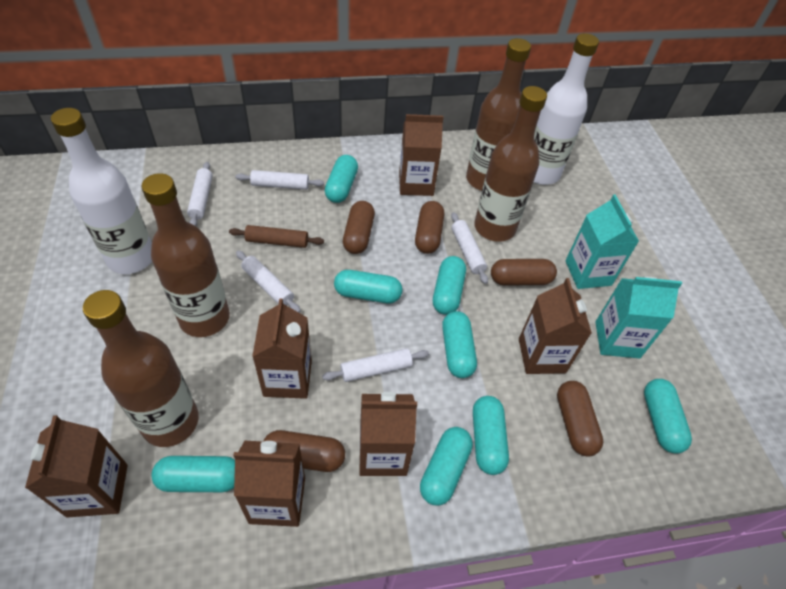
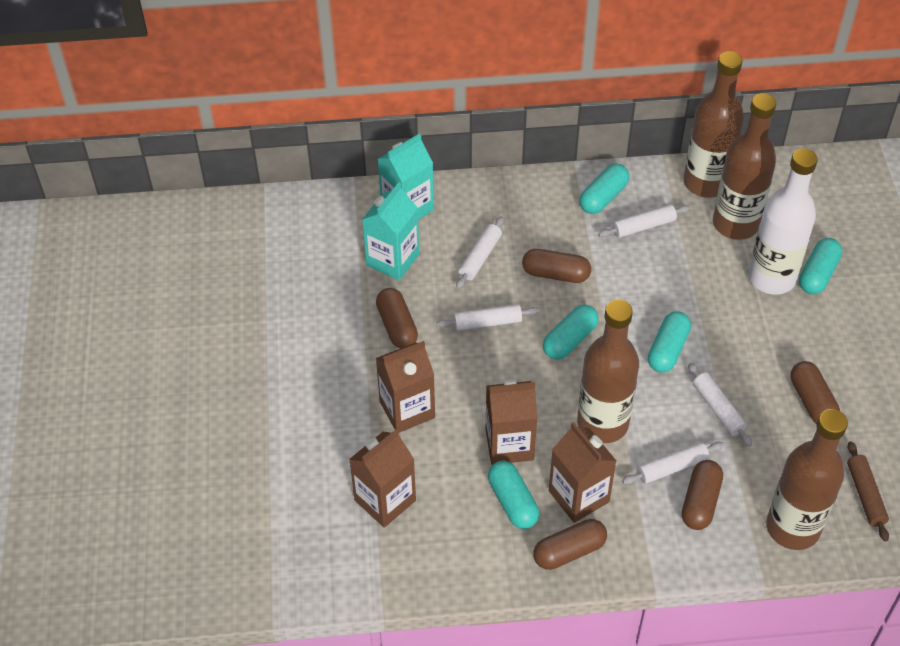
brown carton: [25,415,128,518] [233,441,305,527] [252,298,312,399] [359,392,417,476] [399,114,444,196] [519,278,592,374] = 6 -> [349,429,416,528] [376,341,435,433] [486,380,537,465] [549,422,616,523] = 4
turquoise capsule: [151,456,235,492] [325,155,358,203] [334,270,402,303] [420,427,473,506] [433,256,466,315] [442,311,477,378] [473,396,509,475] [644,379,692,454] = 8 -> [488,461,539,529] [543,305,599,360] [579,164,629,214] [648,311,691,373] [799,238,842,294] = 5
white bottle: [51,108,152,274] [534,33,599,185] = 2 -> [748,148,818,295] = 1

